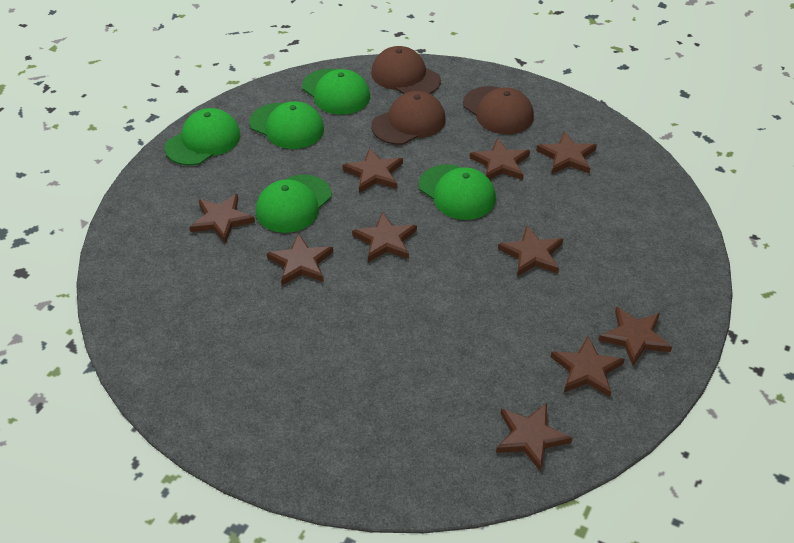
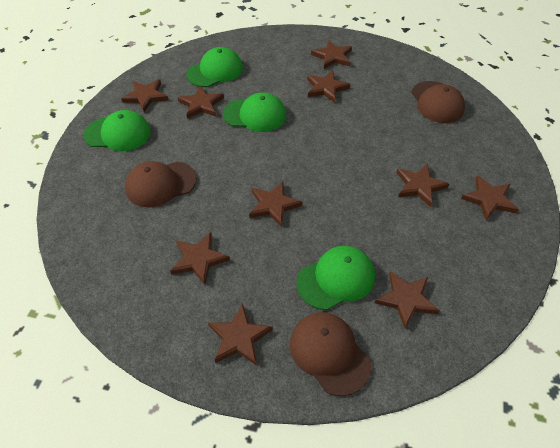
green cap: [165,108,241,166] [250,101,324,149] [256,174,331,233] [302,69,370,115] [419,164,496,220] = 5 -> [84,110,151,151] [186,47,243,87] [223,92,286,132] [296,246,375,310] = 4

